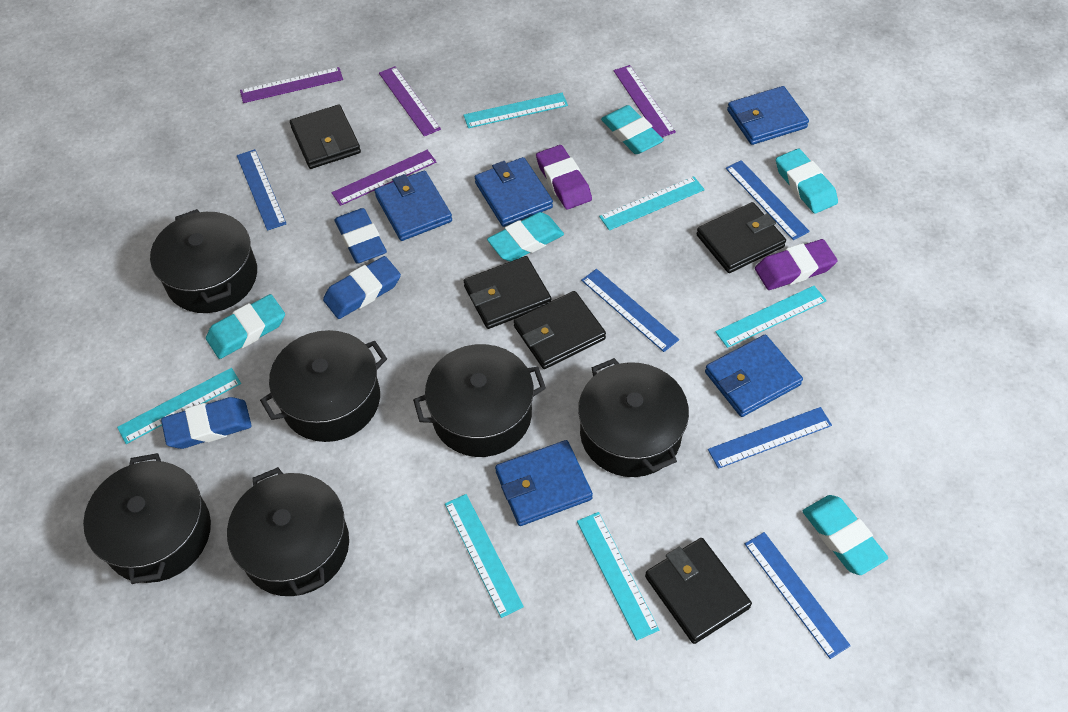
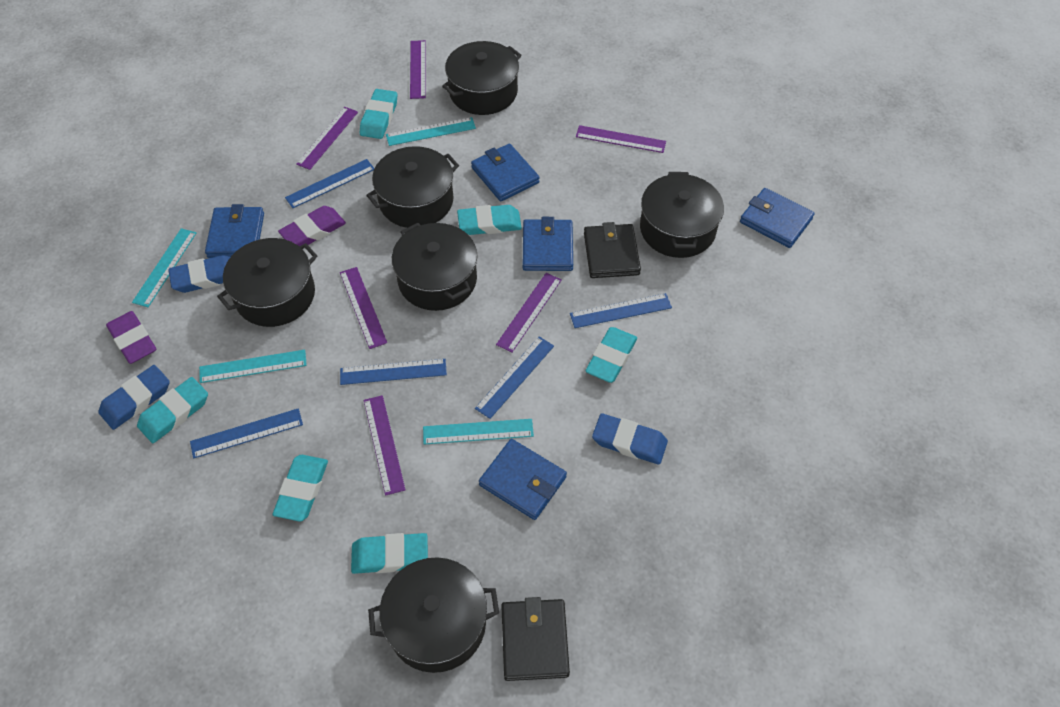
black wallet: [290,105,361,169] [464,256,552,329] [514,291,606,369] [645,538,752,644] [696,202,786,273] = 5 -> [501,597,570,681] [584,222,641,278] = 2
purple ruler: [240,67,343,103] [331,150,437,206] [379,66,441,136] [613,65,676,137] = 4 -> [296,107,358,170] [340,267,387,349] [364,395,406,496] [410,40,426,99] [496,273,562,352] [576,125,666,153] = 6
turquoise eraser: [206,294,285,359] [487,212,564,262] [601,105,664,154] [776,149,838,214] [803,495,888,575] = 5 -> [137,377,208,443] [273,455,328,522] [351,533,428,574] [360,89,397,139] [457,205,522,235] [585,327,637,383] = 6
turquoise ruler: [117,368,241,444] [445,494,524,618] [463,93,568,128] [577,512,659,640] [599,176,705,230] [715,286,827,348] = 6 -> [132,228,196,307] [199,350,307,383] [386,117,476,146] [423,419,534,445] = 4

